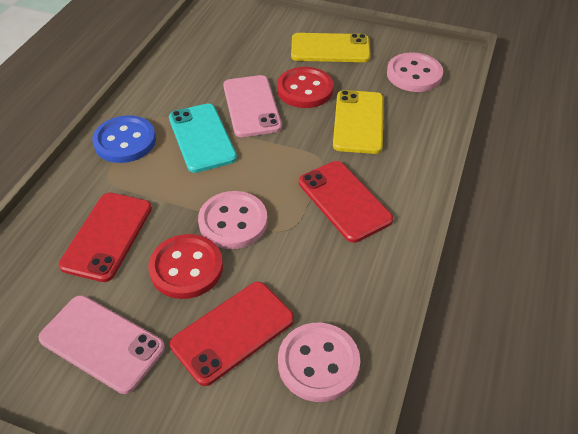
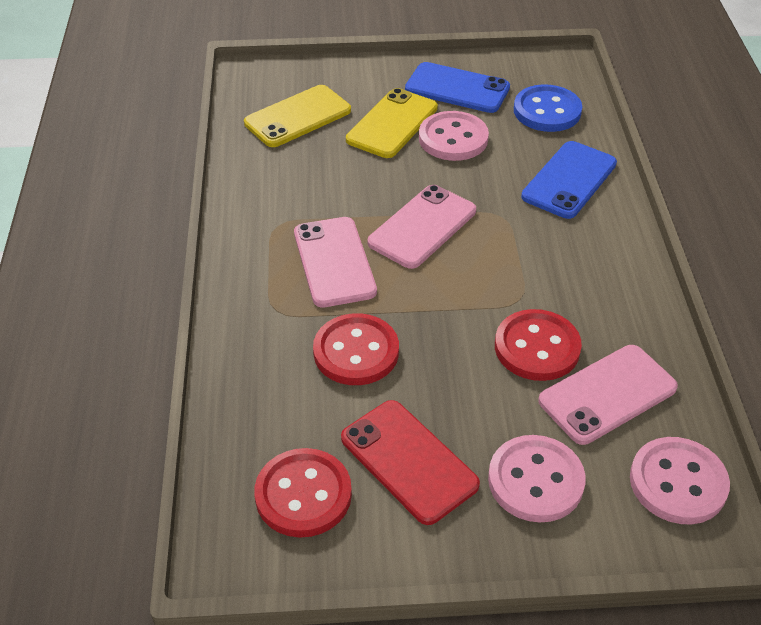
blue phone: none = 0 -> [405,62,510,113] [521,141,617,219] = 2
pink phone: [38,295,165,394] [223,75,282,137] = 2 -> [294,217,377,308] [367,185,476,269] [538,345,678,445] = 3
red button: [148,234,223,299] [277,67,334,108] = 2 -> [254,448,352,538] [313,313,399,385] [495,309,582,381] = 3
red phone: [59,193,152,282] [170,282,294,386] [299,161,393,243] = 3 -> [341,400,480,525] = 1
turquoise phone: [169,103,237,173] = 1 -> none = 0

